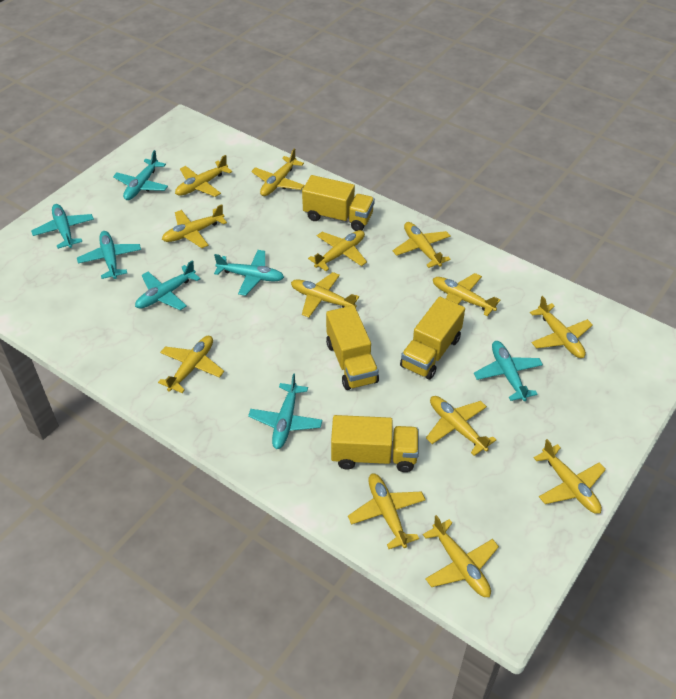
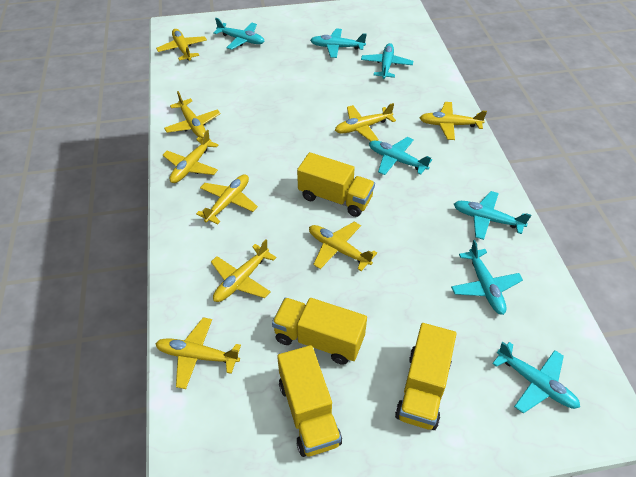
yellow plane: [158,336,224,393] [162,204,227,248] [175,155,232,197] [251,148,305,196] [291,272,359,318] [308,230,367,271] [348,474,426,549] [393,222,451,268] [423,515,499,597] [426,396,496,456] [433,273,500,316] [530,296,593,358] [534,439,606,514] = 13 -> [155,317,241,389] [156,29,207,61] [163,130,219,183] [164,91,221,138] [196,174,258,224] [211,239,277,302] [309,222,377,271] [335,103,396,141] [420,102,487,140] = 9

